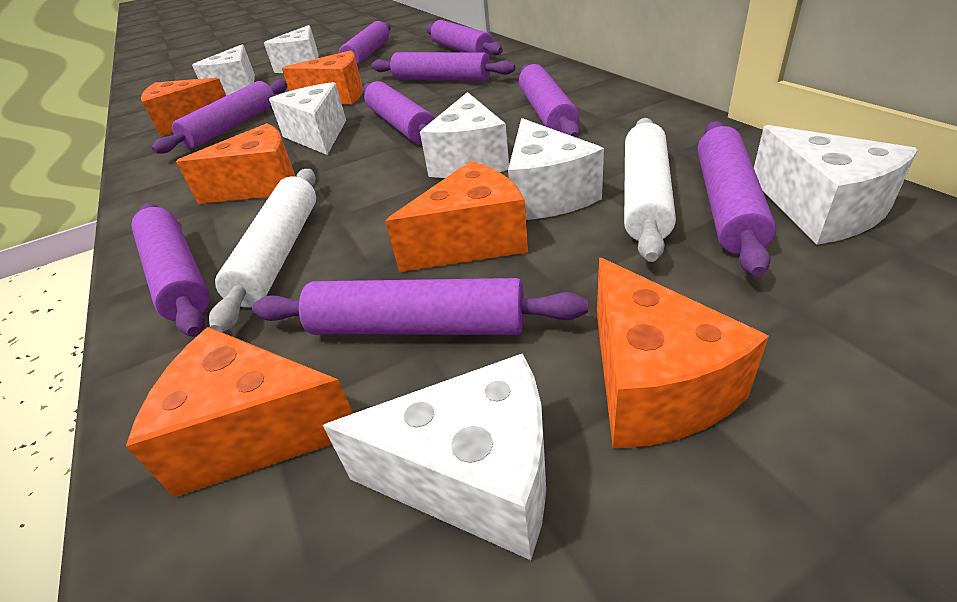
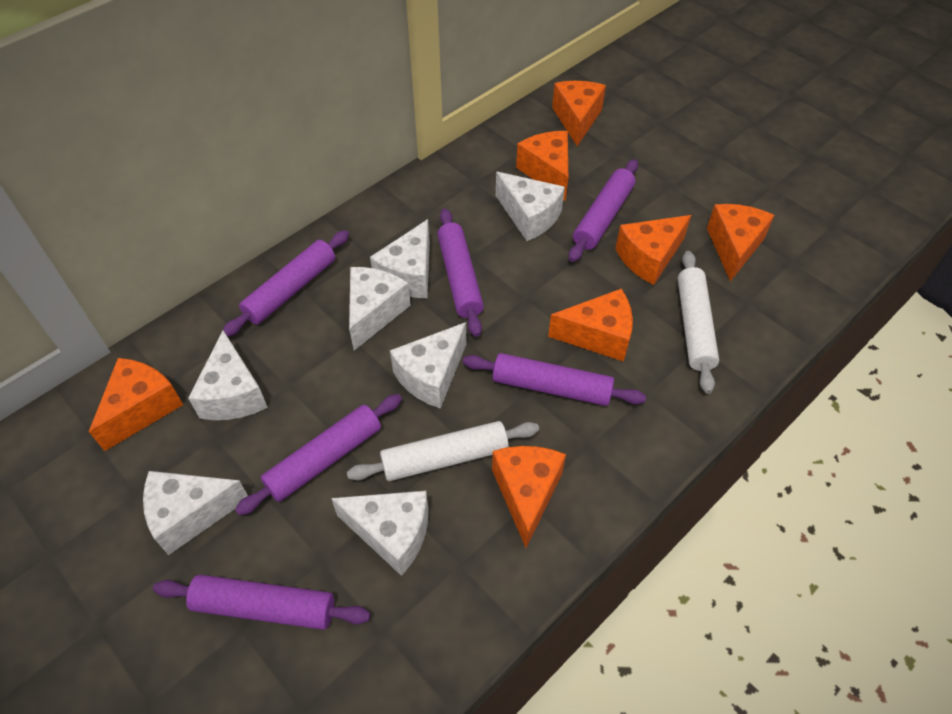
orange cheese: [126,327,353,497] [141,78,226,136] [176,123,296,204] [282,50,363,104] [385,161,528,272] [597,258,769,448] = 6 -> [89,358,183,451] [492,446,566,548] [516,131,568,201] [548,289,633,362] [552,81,606,146] [615,215,691,285] [707,204,775,281] = 7
purple rolling pin: [131,203,210,337] [152,80,287,154] [252,278,588,335] [339,21,391,66] [363,81,435,144] [371,52,516,82] [426,20,503,56] [519,64,580,138] [697,121,776,277] = 9 -> [153,575,370,630] [223,230,349,337] [235,394,402,516] [437,209,484,337] [463,353,646,406] [569,159,638,262] = 6

